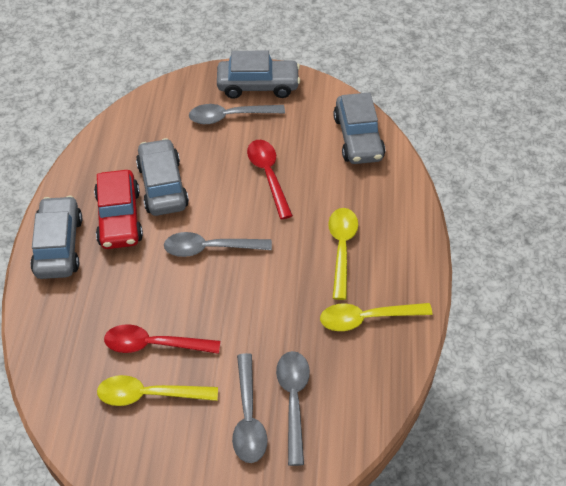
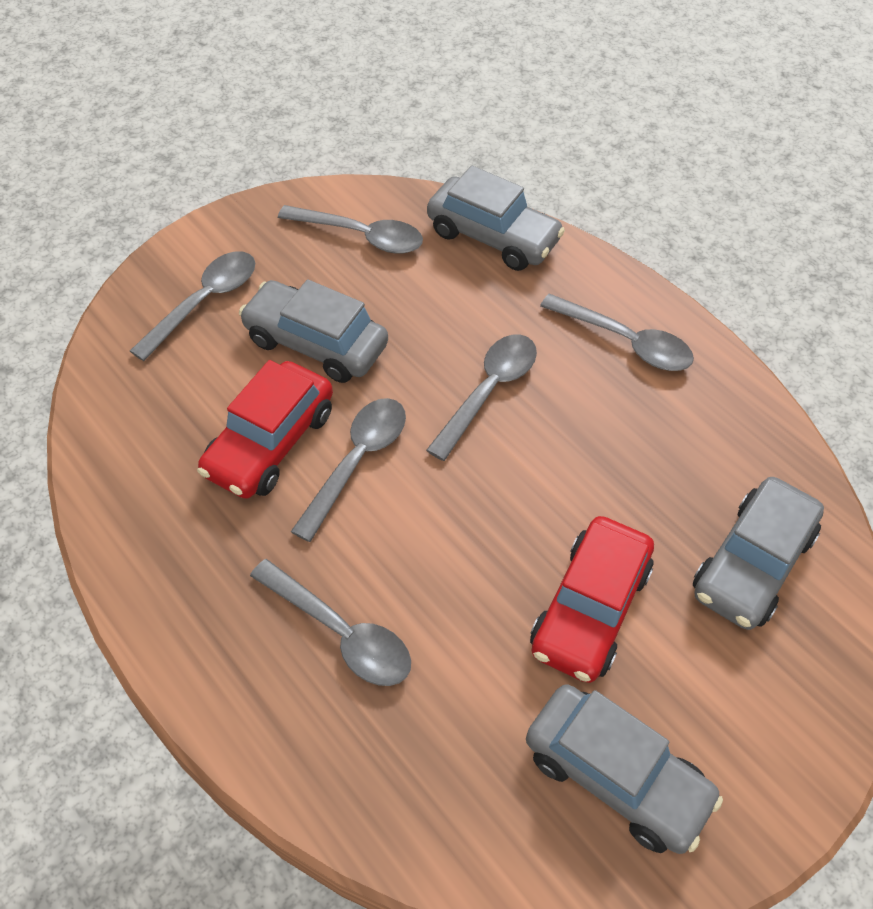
grey spoon: [164,232,272,257] [189,104,285,124] [232,353,268,463] [276,351,310,466] = 4 -> [130,251,255,361] [250,559,411,686] [278,205,423,254] [291,398,406,542] [426,335,537,461] [540,294,694,371] = 6
red car: [94,170,143,249] = 1 -> [197,360,333,499] [530,516,654,683] = 2
red spoon: [104,324,220,354] [247,140,293,219] = 2 -> none = 0
yellow spoon: [97,375,218,406] [320,303,433,331] [328,208,358,300] = 3 -> none = 0

